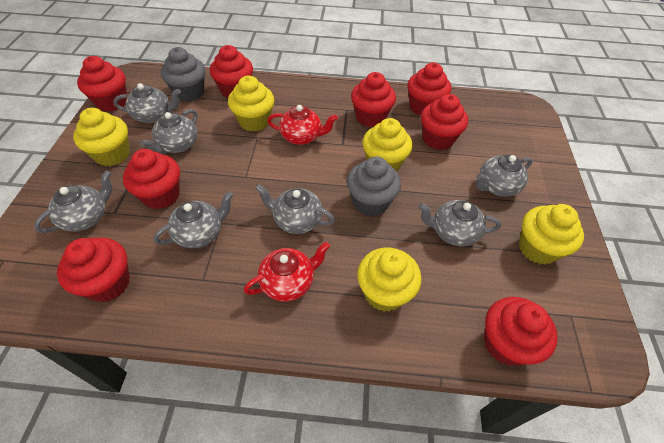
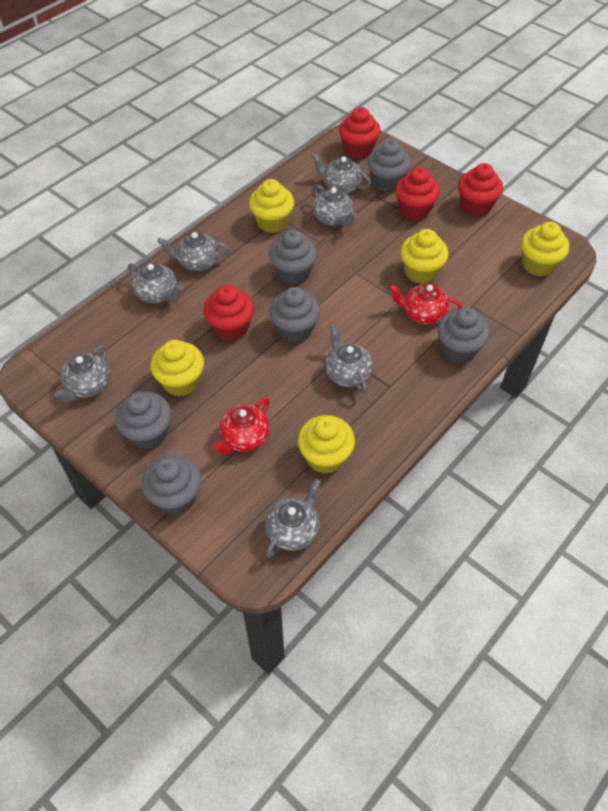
grey cupcake: [161,47,205,102] [347,157,401,216] = 2 -> [115,392,172,449] [142,454,201,515] [269,230,317,285] [269,287,320,343] [367,139,411,192] [437,307,490,363] = 6
red cupcake: [57,238,130,302] [77,56,127,111] [123,149,180,209] [210,45,253,98] [351,72,396,127] [407,63,451,115] [421,94,468,150] [484,297,558,366] = 8 -> [204,285,254,341] [339,107,381,159] [395,167,440,221] [458,163,503,217] = 4

